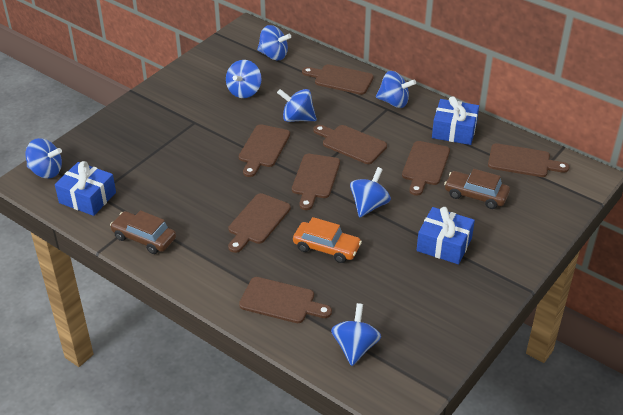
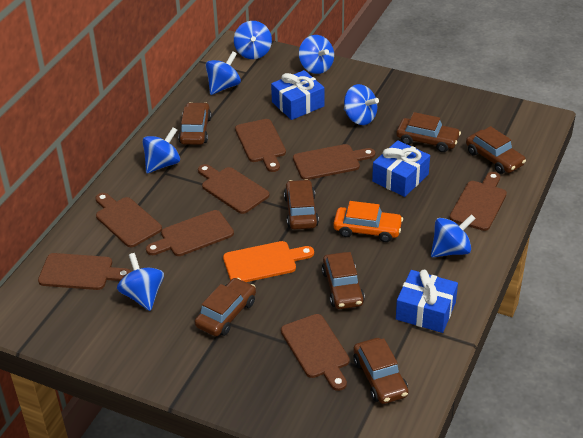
brown car: [110,210,176,254] [444,169,510,209] = 2 -> [178,102,212,145] [195,278,256,336] [284,179,319,229] [322,252,365,309] [353,338,409,404] [396,112,461,152] [466,126,526,174] = 7
orange cutting board: none = 0 -> [223,241,314,282] = 1

